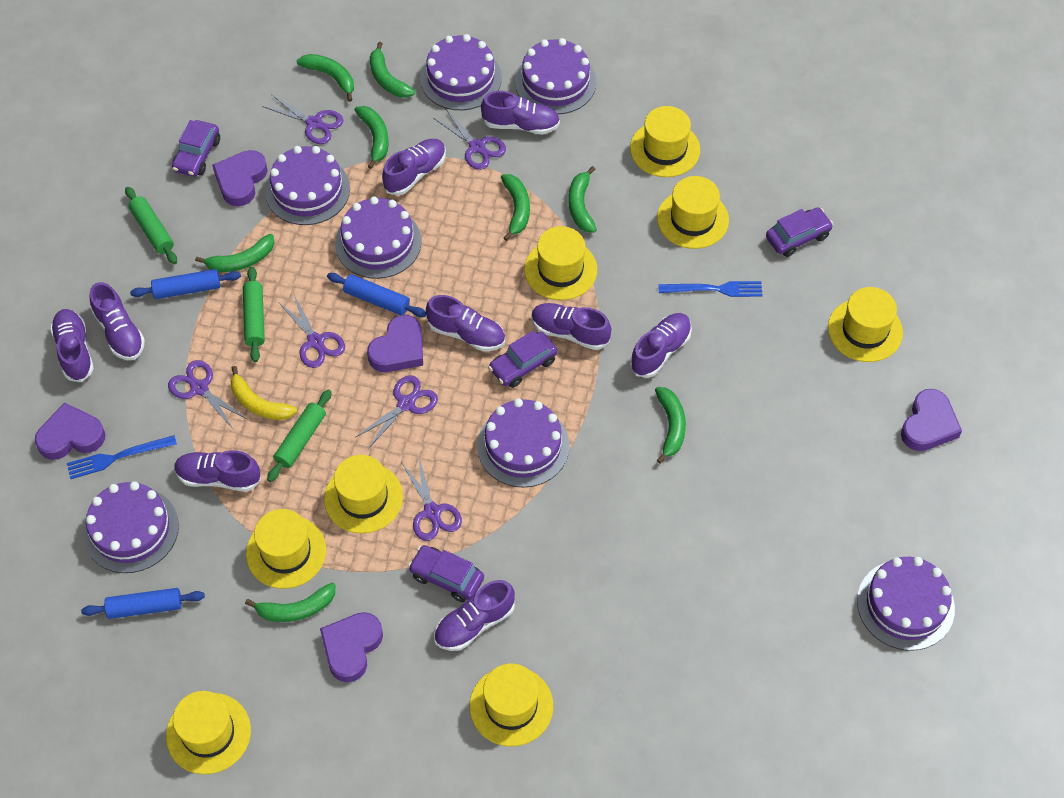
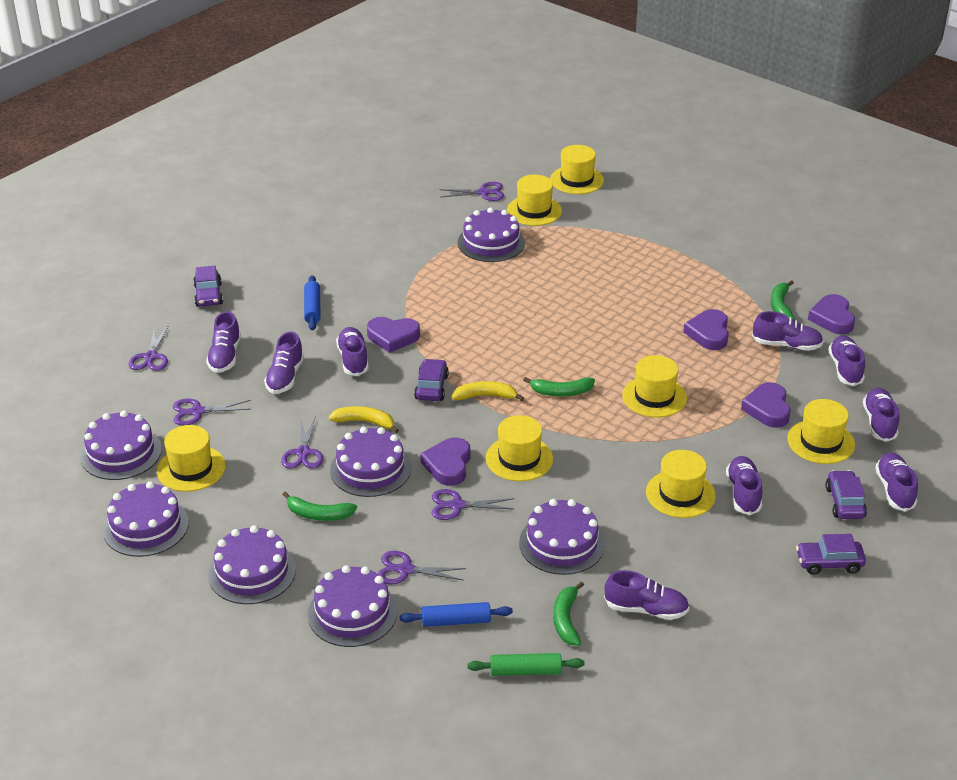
blue fork: [67,435,177,479] [658,281,763,297] = 2 -> none = 0
blue rolling pin: [81,588,205,619] [130,269,241,299] [327,273,426,317] = 3 -> [304,275,320,330] [400,602,513,627] = 2
green banana: [195,234,274,272] [245,582,335,622] [297,54,354,102] [355,106,389,169] [370,42,415,98] [501,174,530,241] [568,166,597,233] [655,387,686,464] = 8 -> [282,492,357,521] [523,377,595,396] [553,581,584,646] [771,280,795,319] = 4
green rolling pin: [125,187,177,264] [243,267,265,362] [267,389,332,482] = 3 -> [468,653,584,676] = 1
yellow banana: [231,366,297,420] = 1 -> [329,406,399,433] [452,381,524,401] = 2
yellow hat: [166,691,251,774] [246,509,326,589] [324,455,403,534] [470,664,553,746] [524,226,597,300] [630,106,700,177] [657,176,729,249] [828,287,903,362] = 8 -> [157,425,225,492] [486,415,553,481] [507,174,562,226] [550,145,604,194] [622,355,687,417] [646,450,716,518] [787,399,855,464] = 7

